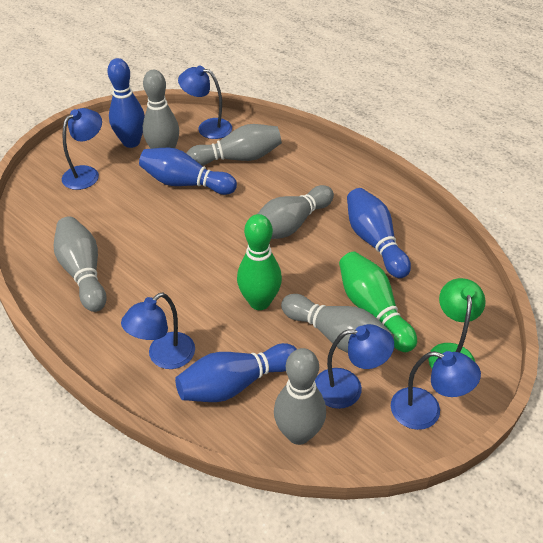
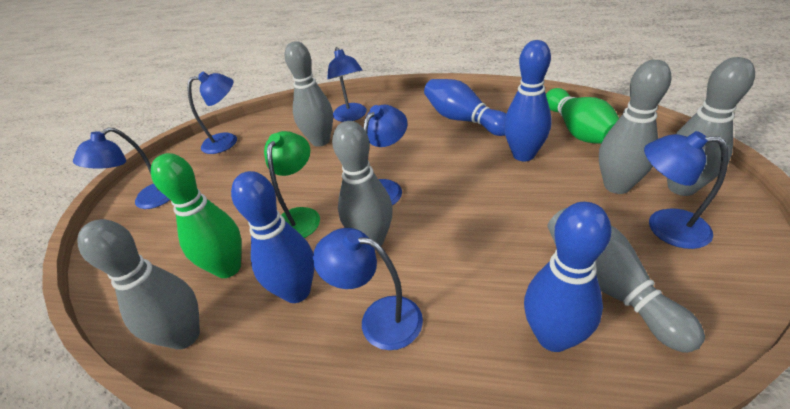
blue lamp: [62,108,102,190] [121,292,195,369] [178,66,232,139] [315,324,394,409] [391,351,481,430] = 5 -> [73,127,170,209] [187,72,237,154] [313,228,423,350] [327,47,367,122] [363,105,407,205] [644,131,728,249] = 6

